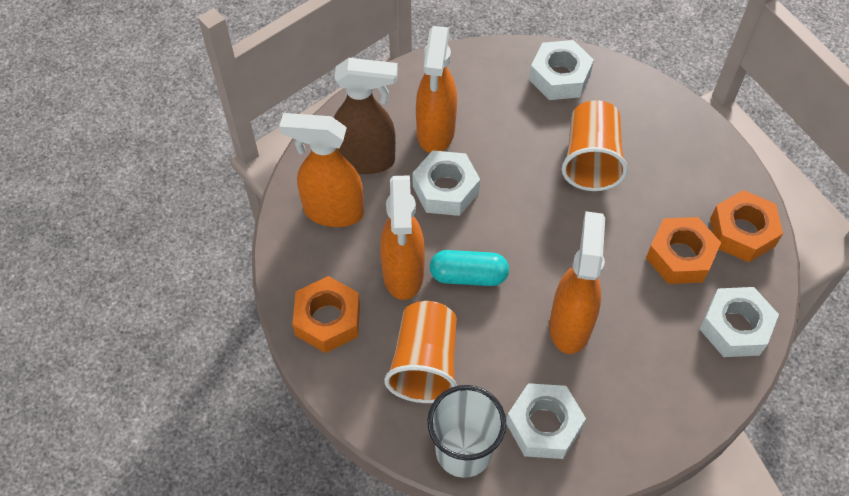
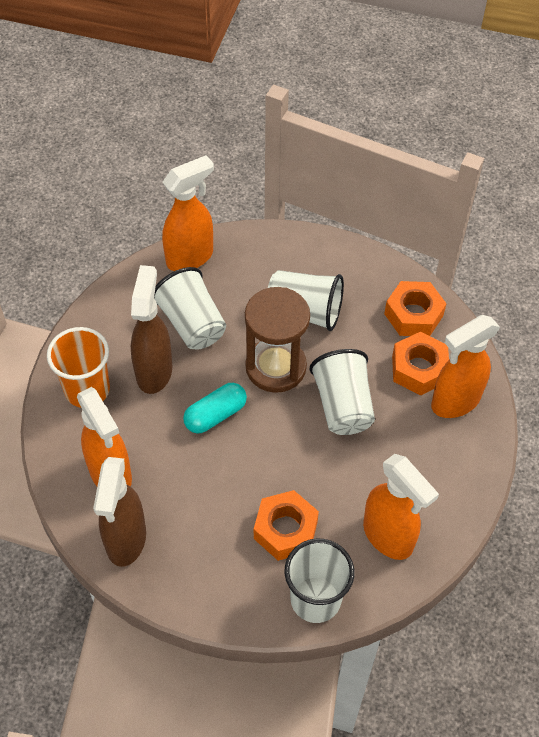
brown hourglass: none = 0 -> [245,287,310,393] = 1
brown spray bottle: [334,58,398,174] = 1 -> [93,457,146,567] [131,265,172,394] = 2
orange cup: [384,301,457,403] [562,100,628,191] = 2 -> [47,327,110,408] = 1
white cup: [427,385,506,478] = 1 -> [154,267,226,350] [268,270,344,331] [284,538,354,623] [309,349,375,435] = 4
white nut: [412,150,480,216] [506,383,586,459] [529,40,594,100] [700,287,779,357] = 4 -> none = 0

